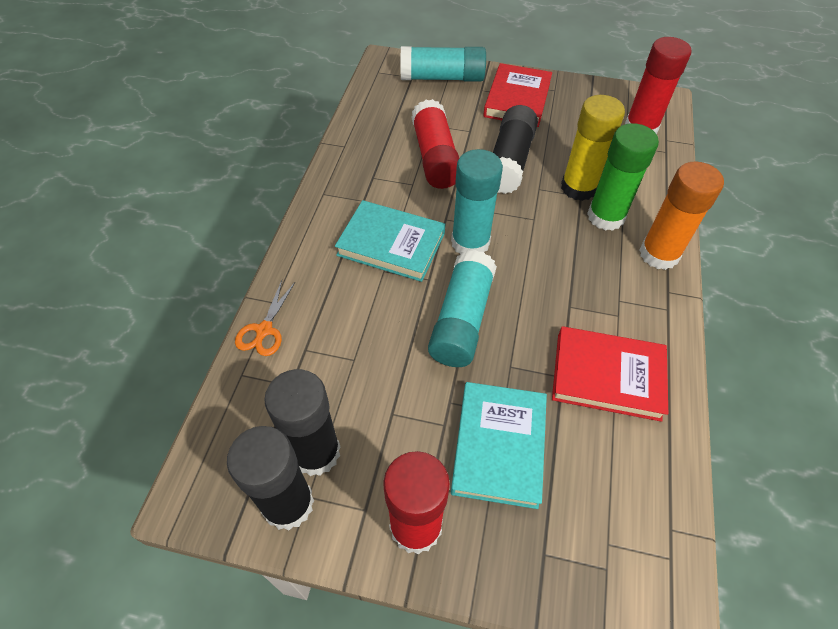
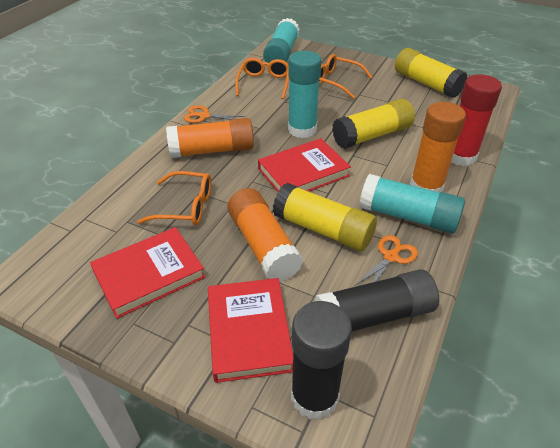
black glue stick: [227,426,314,530] [264,369,340,476] [493,105,538,194] = 3 -> [291,301,352,420] [315,269,439,331] = 2
green glue stick: [587,123,659,231] = 1 -> none = 0
orange glasses: none = 0 -> [137,171,211,225] [235,58,289,99] [319,54,372,99] = 3
orange glue stick: [640,162,724,270] = 1 -> [166,118,254,158] [228,188,303,282] [410,102,466,193] = 3
orange scissors: [235,280,295,356] = 1 -> [184,105,246,123] [354,235,418,286] = 2
red book: [483,63,552,127] [552,326,668,422] = 2 -> [90,227,205,319] [208,278,293,383] [258,138,351,192] = 3
red glue stick: [383,451,450,554] [411,99,459,189] [625,37,691,134] = 3 -> [451,74,502,166] = 1
turquoise book: [335,200,445,282] [451,382,547,509] = 2 -> none = 0
yellow glue stick: [561,95,625,201] = 1 -> [273,183,377,251] [332,99,415,149] [395,48,468,98] = 3

